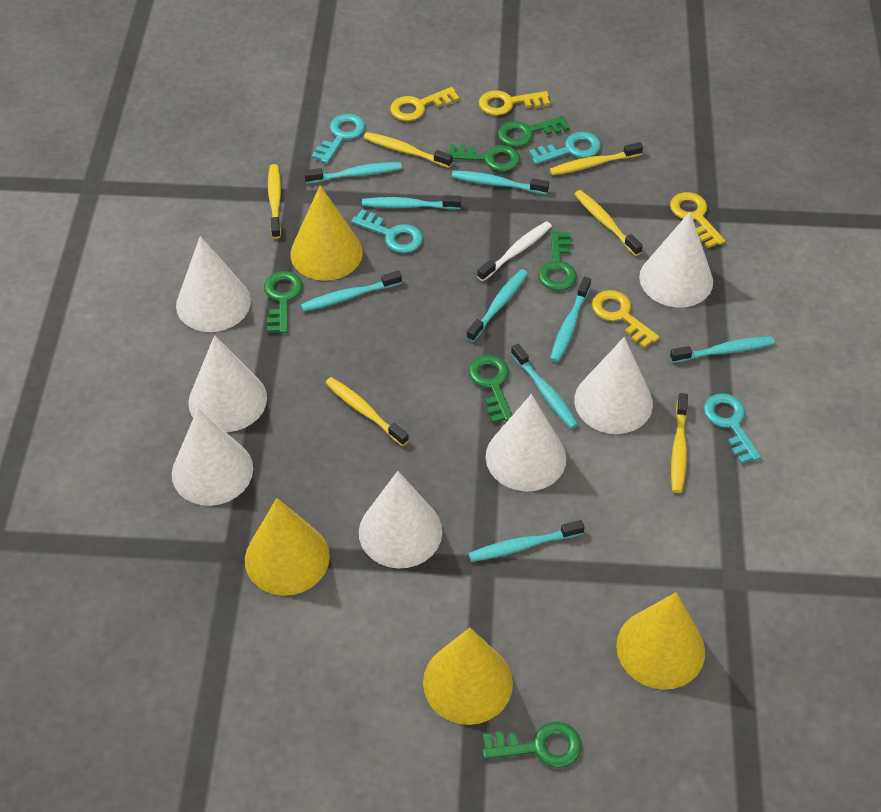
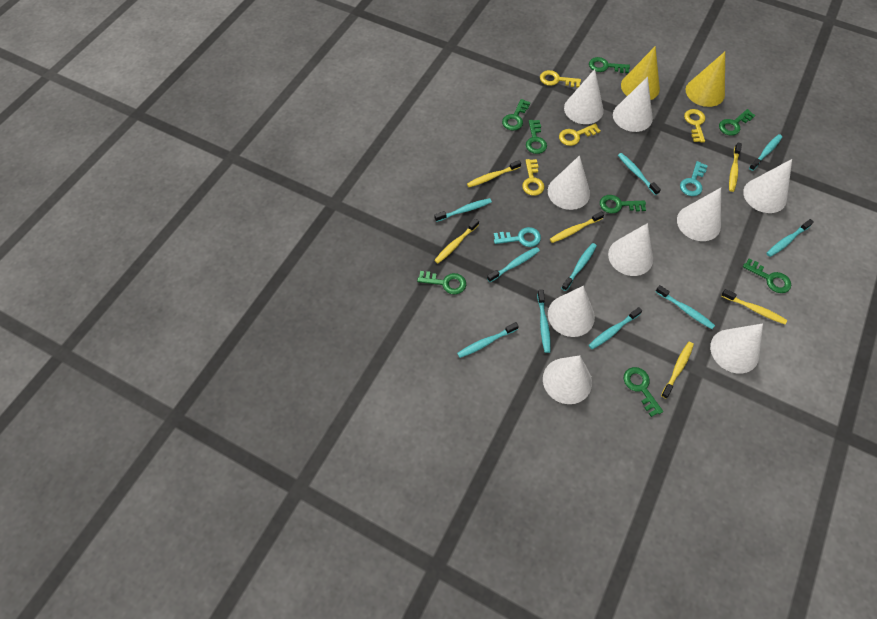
green key: [264,271,303,334] [447,144,520,171] [469,355,512,423] [482,722,581,768] [498,116,570,147] [538,231,577,291] = 6 -> [417,271,466,294] [502,99,530,131] [526,120,547,154] [589,57,630,73] [600,195,646,213] [624,367,663,417] [719,109,755,136] [743,258,791,293] = 8
turquoise key: [312,114,365,164] [351,209,423,253] [529,132,601,165] [703,393,761,464] = 4 -> [494,227,541,247] [680,161,708,196] = 2
turquoise toothbrush: [301,271,402,312] [304,162,402,184] [362,195,461,210] [452,170,549,194] [466,269,528,342] [468,520,584,562] [511,344,578,429] [550,277,591,362] [670,336,775,363] = 9 -> [435,198,492,222] [457,322,519,358] [487,247,540,282] [537,290,551,353] [561,243,597,291] [589,307,642,349] [618,153,661,195] [655,285,715,329] [749,134,782,171] [766,219,814,257] = 10
white cone: [172,408,253,506] [176,236,251,332] [188,335,267,432] [359,471,442,568] [485,394,566,491] [574,337,653,434] [639,212,713,308] = 7 -> [543,355,592,404] [548,155,590,210] [548,286,595,337] [564,69,604,124] [608,223,653,276] [613,76,653,132] [677,188,721,241] [710,324,763,374] [743,159,792,213] = 9
white toothbrush: [477,221,552,281] = 1 -> none = 0
yellow cone: [245,498,330,596] [290,185,363,281] [423,628,513,725] [616,592,705,690] = 4 -> [621,46,660,100] [686,52,725,107] = 2

